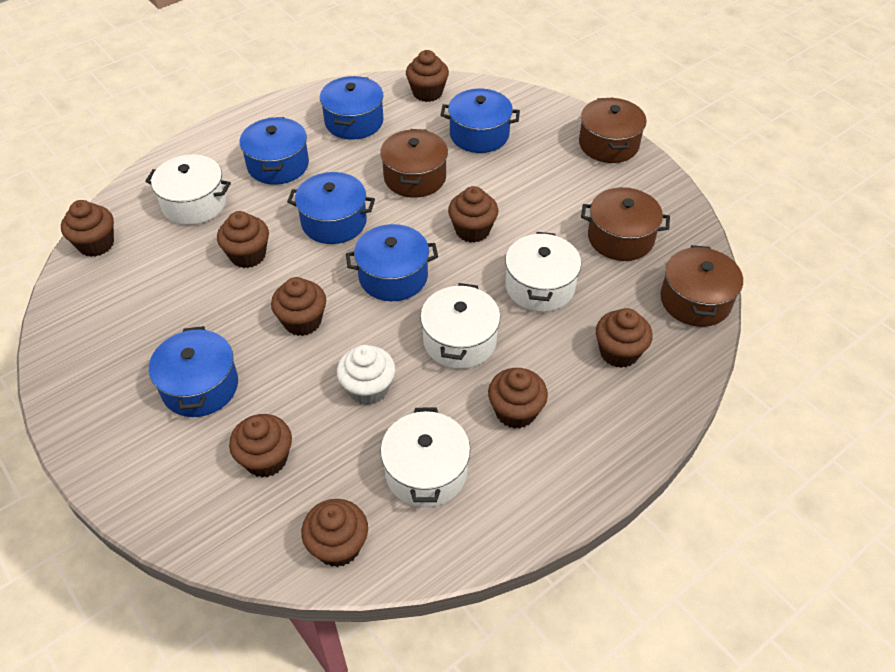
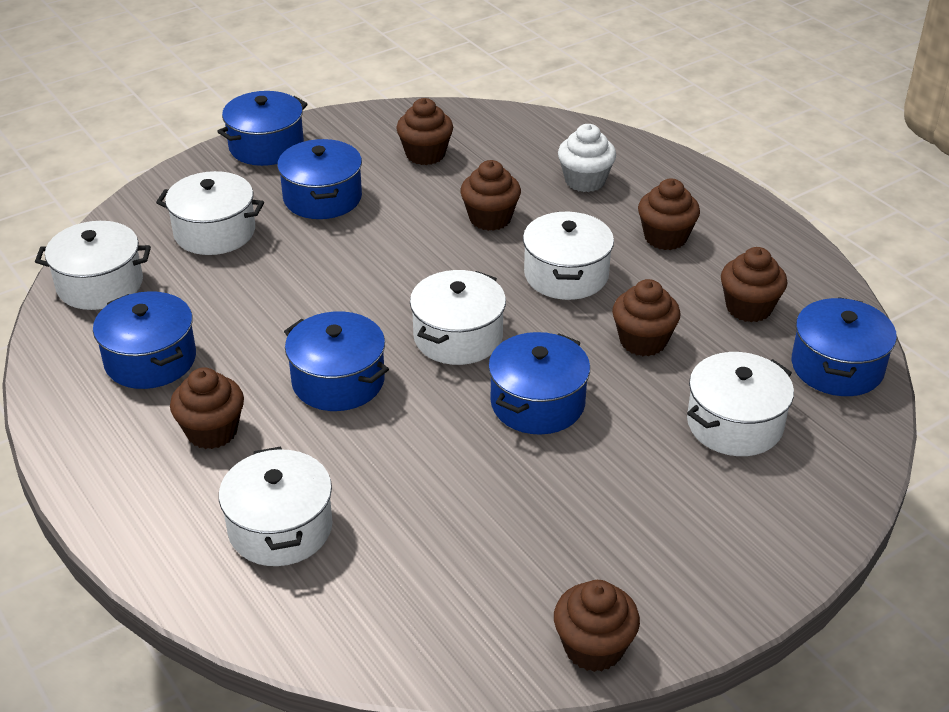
brown cupcake: [61,200,114,257] [217,211,269,268] [229,414,292,477] [271,277,326,336] [301,499,368,567] [406,50,449,102] [448,186,498,243] [488,368,548,429] [596,308,653,368] = 9 -> [170,367,244,449] [396,98,453,165] [460,160,521,231] [554,580,640,672] [612,279,681,356] [638,178,700,250] [721,247,787,322] = 7
brown pot: [380,129,448,198] [579,98,647,163] [581,187,670,261] [661,245,743,327] = 4 -> none = 0
white pot: [145,154,231,225] [380,408,470,507] [420,283,500,369] [505,232,581,312] = 4 -> [35,221,151,310] [156,171,264,255] [219,447,333,566] [410,270,506,365] [523,212,614,300] [687,352,794,456] = 6

